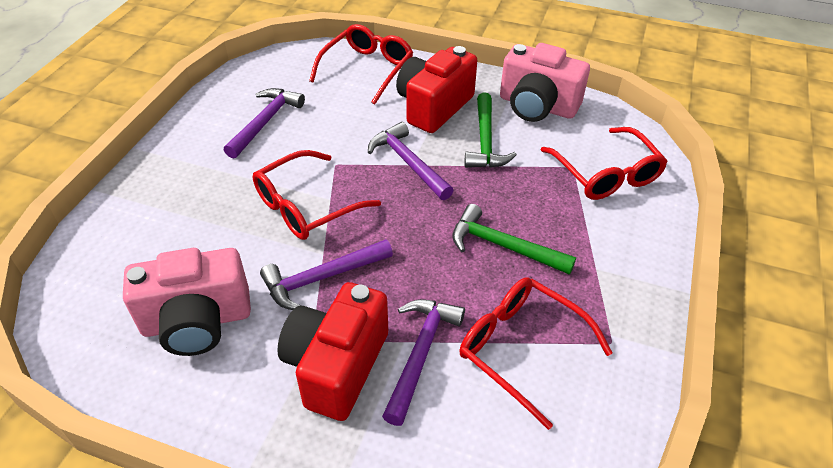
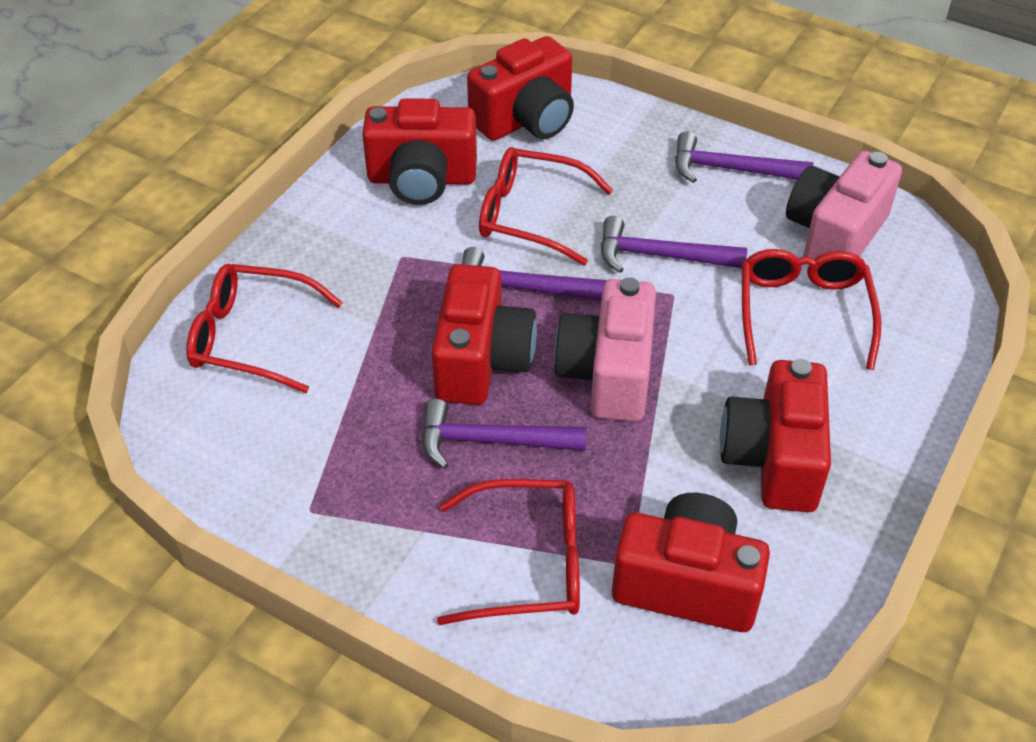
green hammer: [452,204,576,275] [464,93,517,168] = 2 -> none = 0
red camera: [277,282,388,421] [396,46,477,133] = 2 -> [362,98,477,205] [432,264,537,405] [467,36,574,141] [612,493,770,632] [720,359,831,512] = 5

